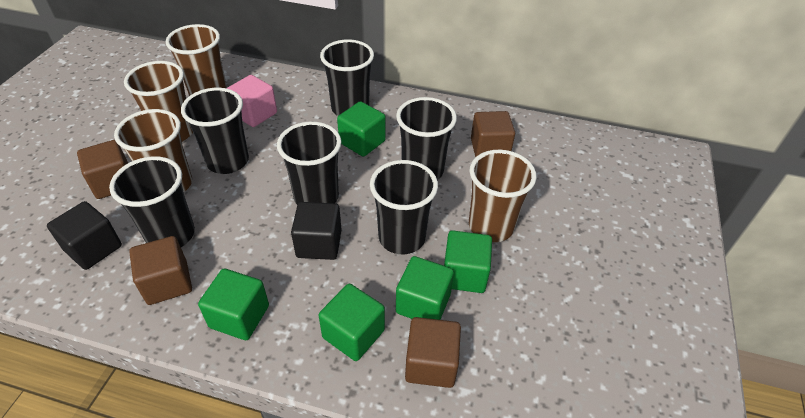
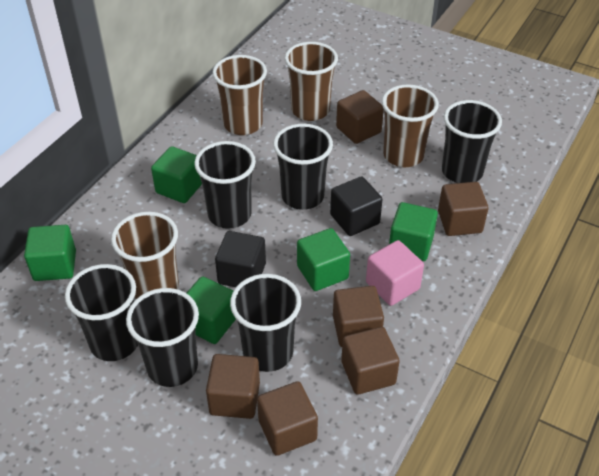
brown cube: [77,140,128,199] [129,236,192,305] [405,317,461,388] [471,111,515,157] = 4 -> [206,354,260,419] [257,381,318,456] [333,286,384,347] [336,90,384,144] [341,327,400,395] [438,182,489,236] = 6

